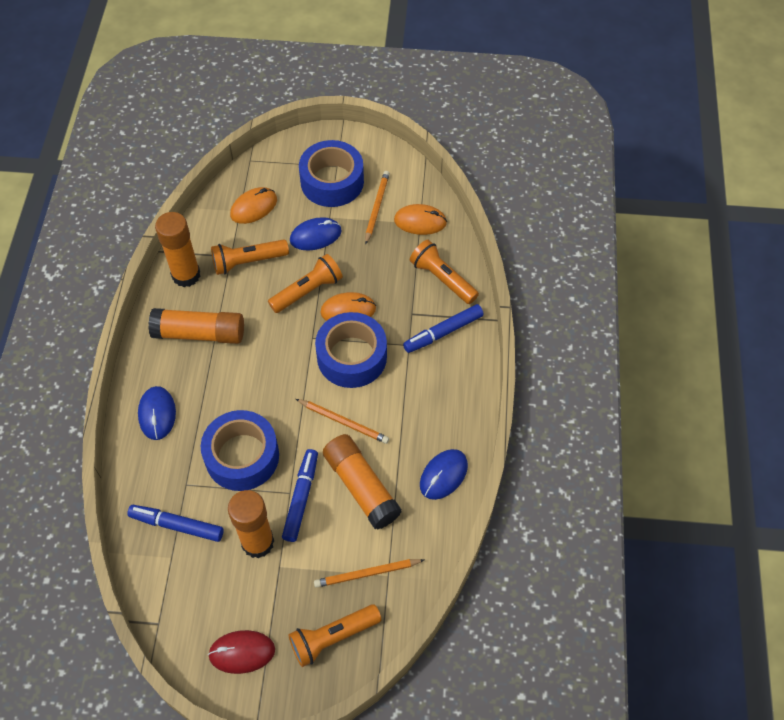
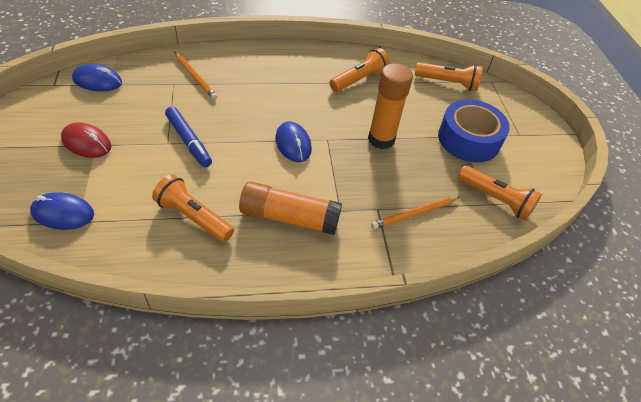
blue marker: [127,505,224,542] [282,449,318,542] [403,304,484,353] = 3 -> [165,106,212,167] = 1
blue tape: [201,410,279,491] [299,140,364,207] [315,312,387,388] = 3 -> [438,99,510,162] = 1
orange glue stick: [148,308,244,344] [155,212,200,287] [228,490,274,558] [323,434,402,530] = 4 -> [239,181,342,235] [368,63,413,149] = 2
orange mouse: [230,187,277,224] [321,292,376,321] [394,204,447,235] = 3 -> none = 0
orange pencil: [296,399,389,444] [314,559,424,588] [365,171,390,245] = 3 -> [174,52,217,100] [371,196,460,229] = 2

